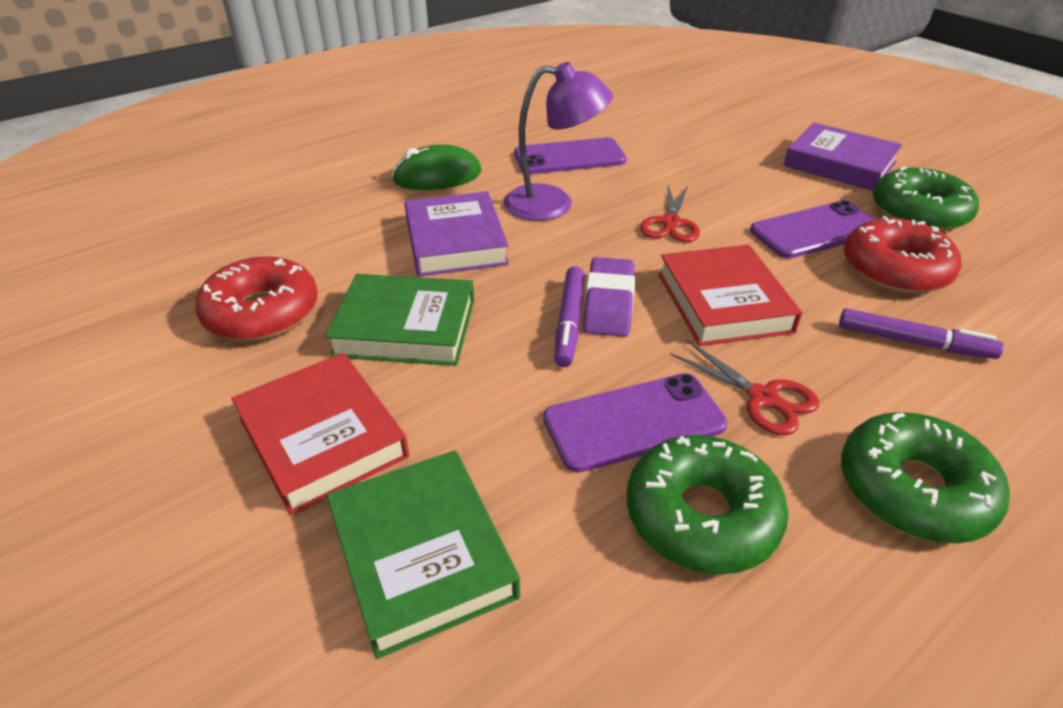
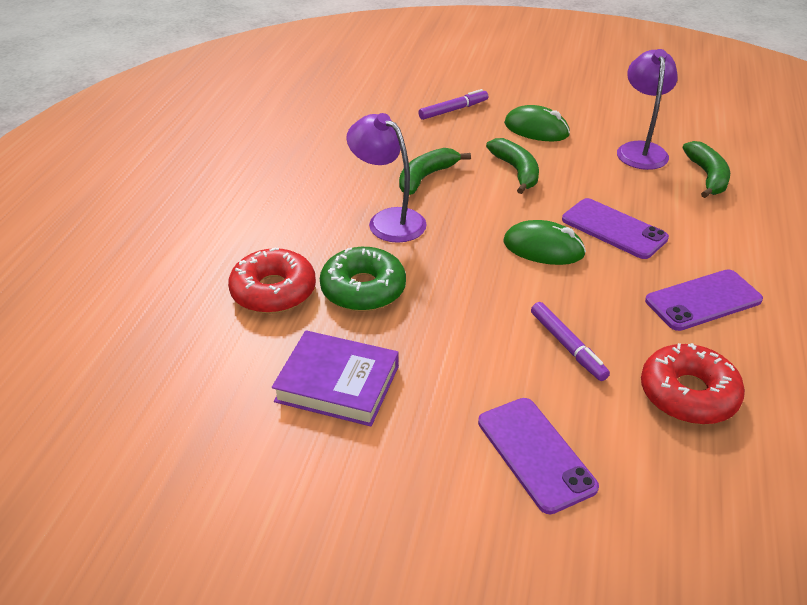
green banana: none = 0 -> [399,148,471,195] [486,138,539,194] [683,141,730,198] = 3
green book: [325,274,474,366] [326,450,520,659] = 2 -> none = 0
green donut: [627,435,789,574] [841,412,1010,543] [873,167,979,232] = 3 -> [320,247,406,311] = 1
green mouse: [392,144,481,190] = 1 -> [503,220,586,265] [504,105,570,141] = 2
purple book: [404,191,509,277] [784,122,902,191] = 2 -> [272,330,399,426] = 1
purple eraser: [583,257,635,337] = 1 -> none = 0
purple lamp: [504,62,613,221] = 1 -> [346,113,426,243] [617,49,678,170] = 2
red book: [232,353,409,515] [658,245,802,346] = 2 -> none = 0
red scissors: [640,185,700,242] [670,340,819,435] = 2 -> none = 0

